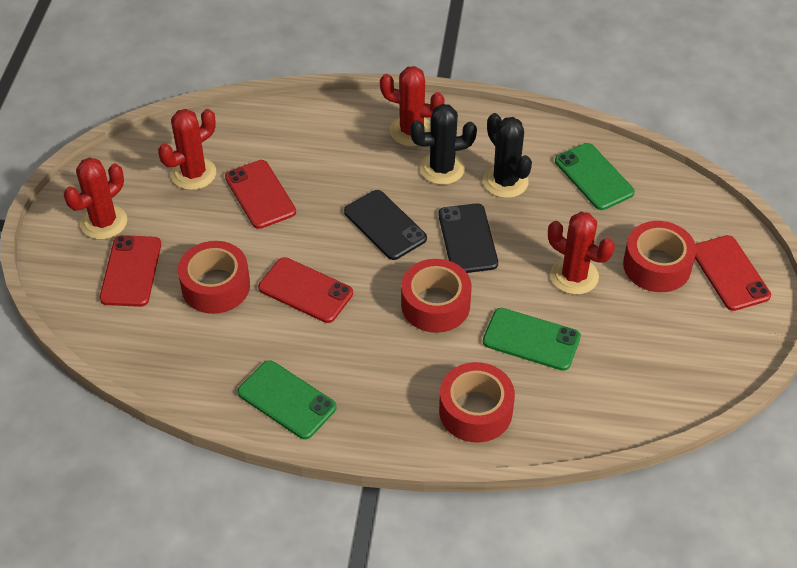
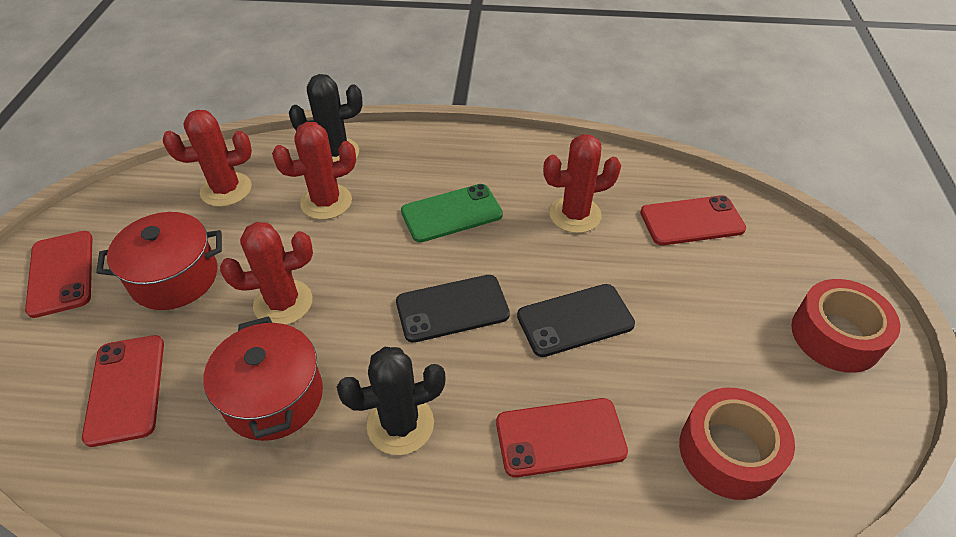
green phone: [238,360,336,439] [483,308,581,371] [555,143,635,210] = 3 -> [401,184,503,243] = 1
red pot: none = 0 -> [96,212,222,310] [203,316,323,441] = 2
red tape: [178,241,250,314] [401,259,472,333] [439,362,515,443] [623,221,696,292] = 4 -> [679,388,795,500] [791,279,900,373] = 2

